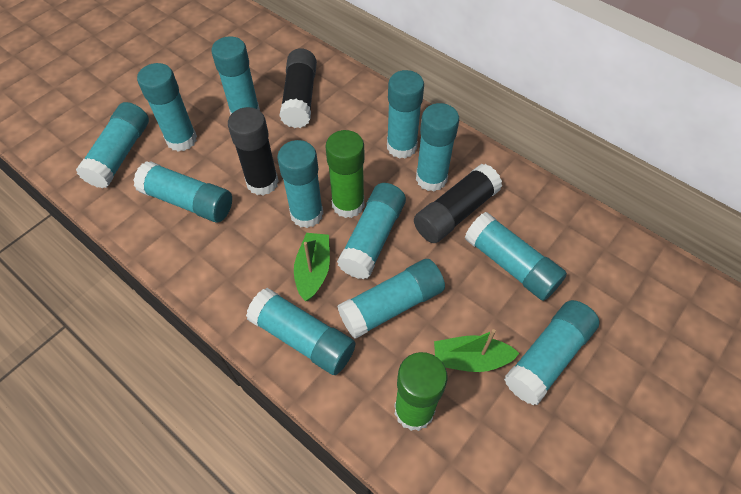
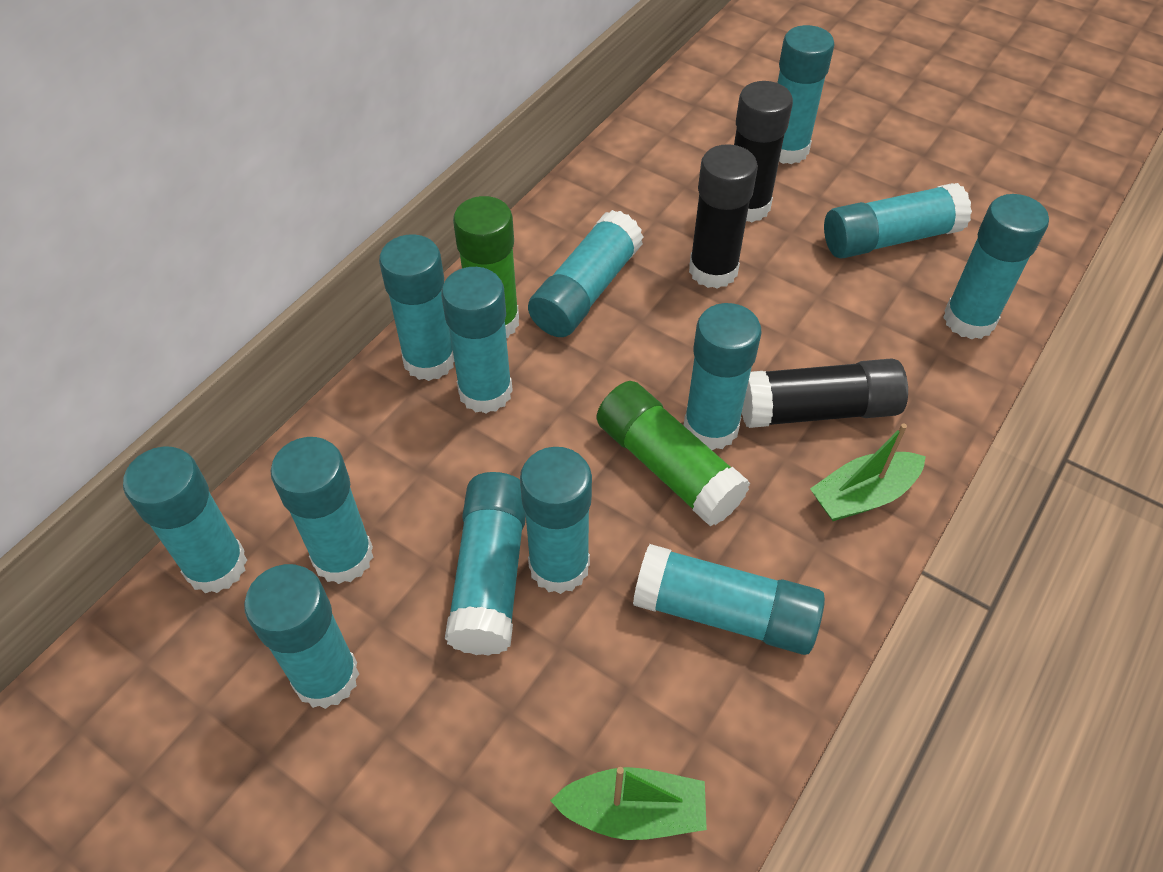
turquoise glue stick: [76,102,149,189] [134,161,232,222] [137,63,197,151] [211,36,260,115] [246,288,355,375] [277,140,324,228] [337,183,406,279] [337,259,445,339] [387,70,424,159] [416,103,459,191] [465,212,567,301] [504,300,600,405] = 12 -> [123,447,247,593] [244,564,359,709] [271,437,373,584] [379,234,454,381] [441,267,513,414] [445,472,526,656] [520,447,592,594] [528,210,643,337] [633,544,825,655] [684,303,762,450] [777,25,835,164] [824,183,972,258] [943,194,1049,339] = 13

